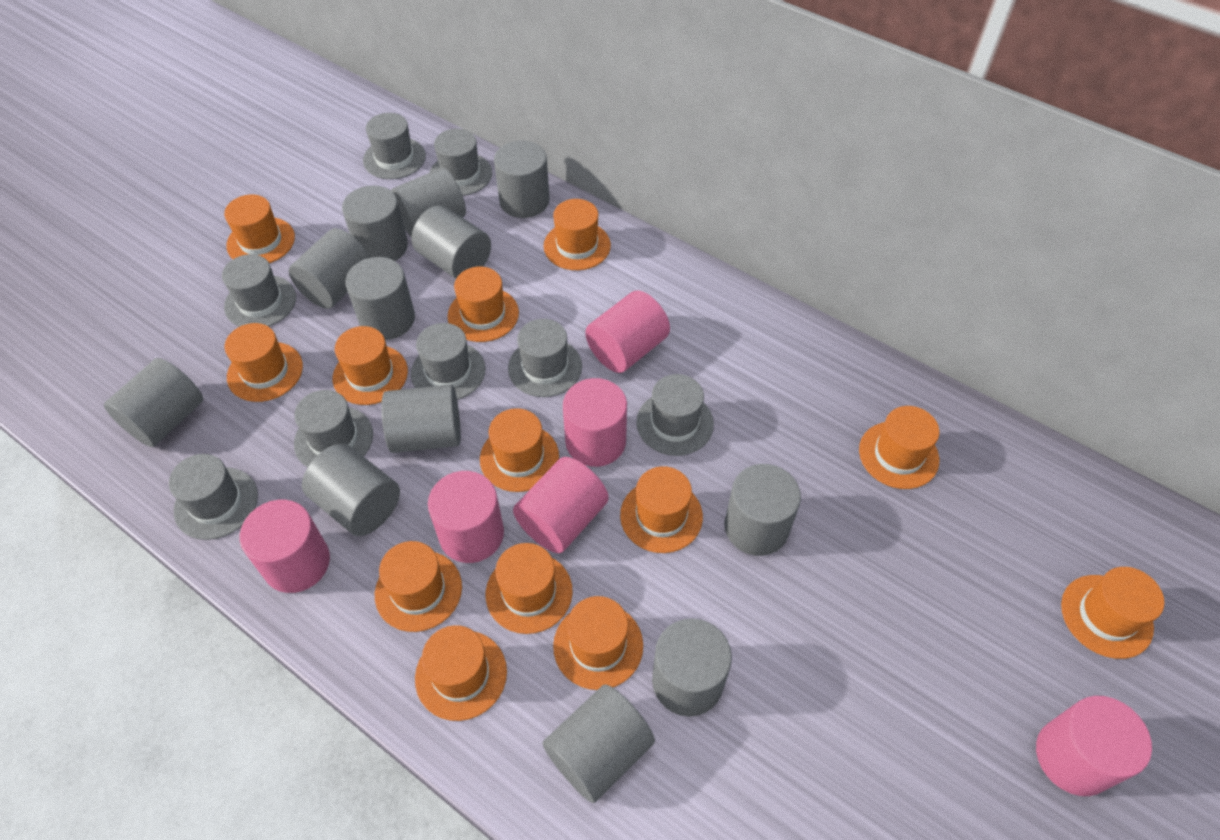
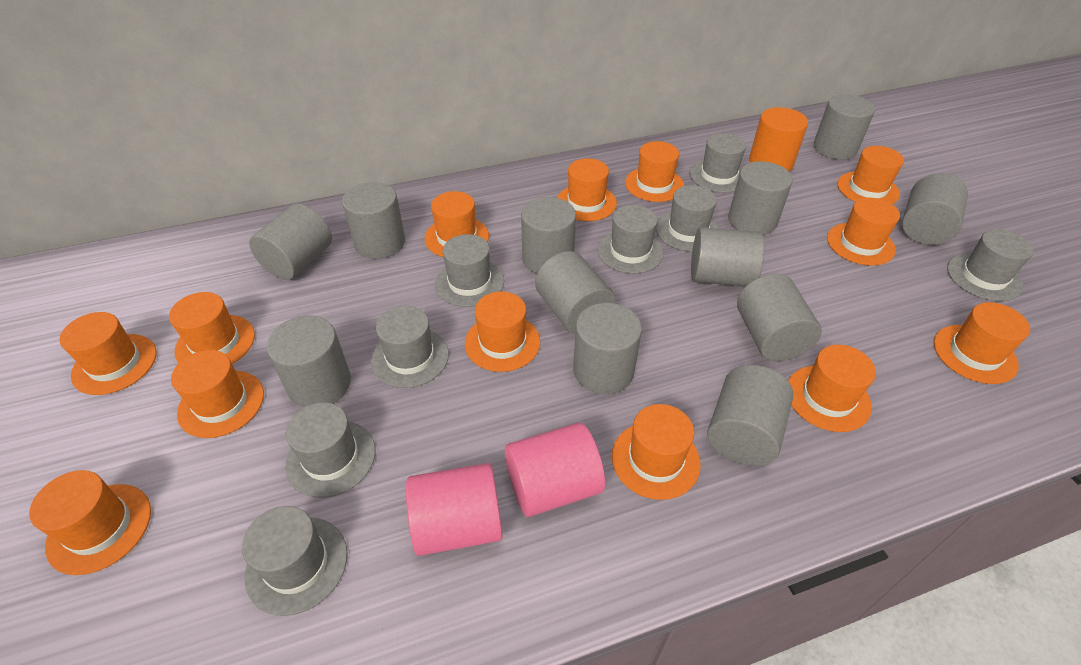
orange cylinder: none = 0 -> [749,107,808,171] = 1
pink cylinder: [240,500,330,593] [428,471,504,563] [513,457,609,553] [563,378,627,467] [585,291,670,373] [1036,696,1152,796] = 6 -> [406,463,502,556] [505,423,605,517] = 2

